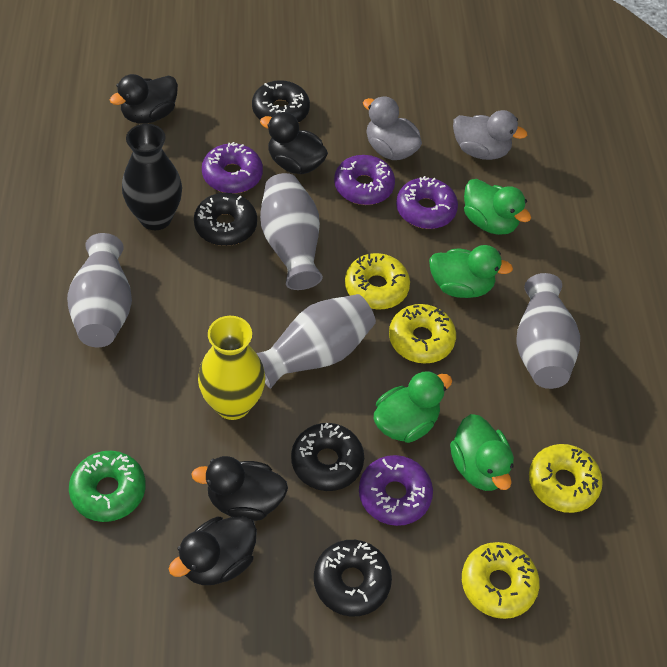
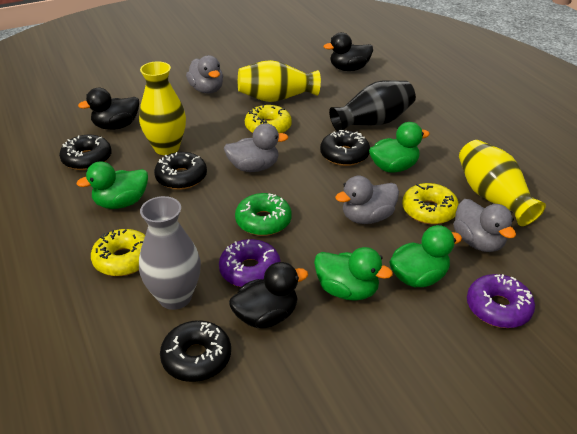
black duck: [110,74,178,124] [169,516,257,585] [192,456,288,521] [260,112,328,174] = 4 -> [78,88,139,130] [229,262,308,328] [324,32,373,71] = 3
grey duck: [363,96,422,160] [453,110,527,160] = 2 -> [186,55,223,94] [224,123,288,172] [335,176,399,224] [454,199,516,252] = 4
grey vase: [67,233,132,347] [257,294,376,389] [260,173,323,290] [516,273,580,389] = 4 -> [139,196,201,310] = 1
purple donut: [202,142,263,194] [334,155,395,205] [359,455,433,526] [396,176,458,229] = 4 -> [219,239,281,287] [467,274,535,328] = 2
yellow donut: [345,253,410,310] [389,304,456,364] [462,542,540,619] [529,444,603,513] = 4 -> [91,229,145,276] [245,105,292,133] [402,183,459,225] = 3
yellow vase: [198,316,266,420] = 1 -> [139,61,186,155] [238,60,321,102] [459,140,546,226] = 3

